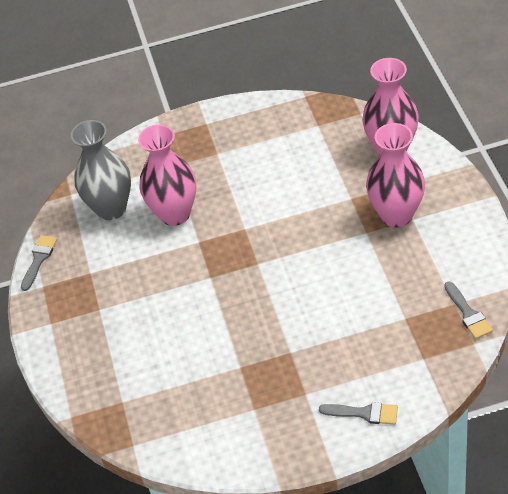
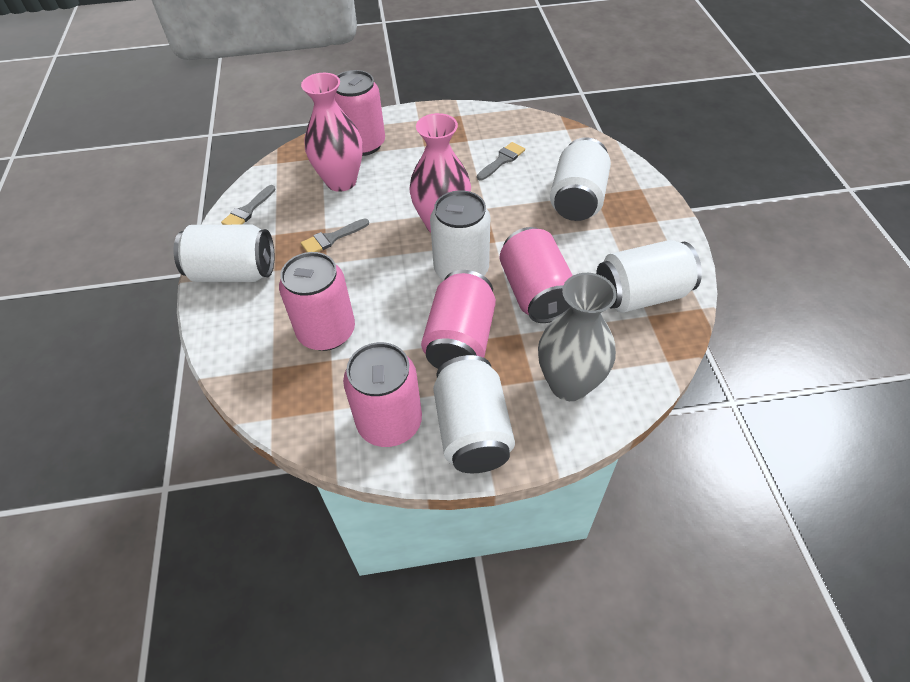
pink can: none = 0 -> [279,252,355,351] [335,70,385,156] [343,342,422,447] [421,270,496,369] [500,227,573,323] = 5
pink vase: [138,124,196,226] [362,58,419,156] [366,123,425,227] = 3 -> [301,73,363,192] [409,113,471,233] = 2
white can: none = 0 -> [174,225,274,282] [430,190,490,280] [433,355,515,473] [550,137,611,221] [596,240,702,313] = 5

